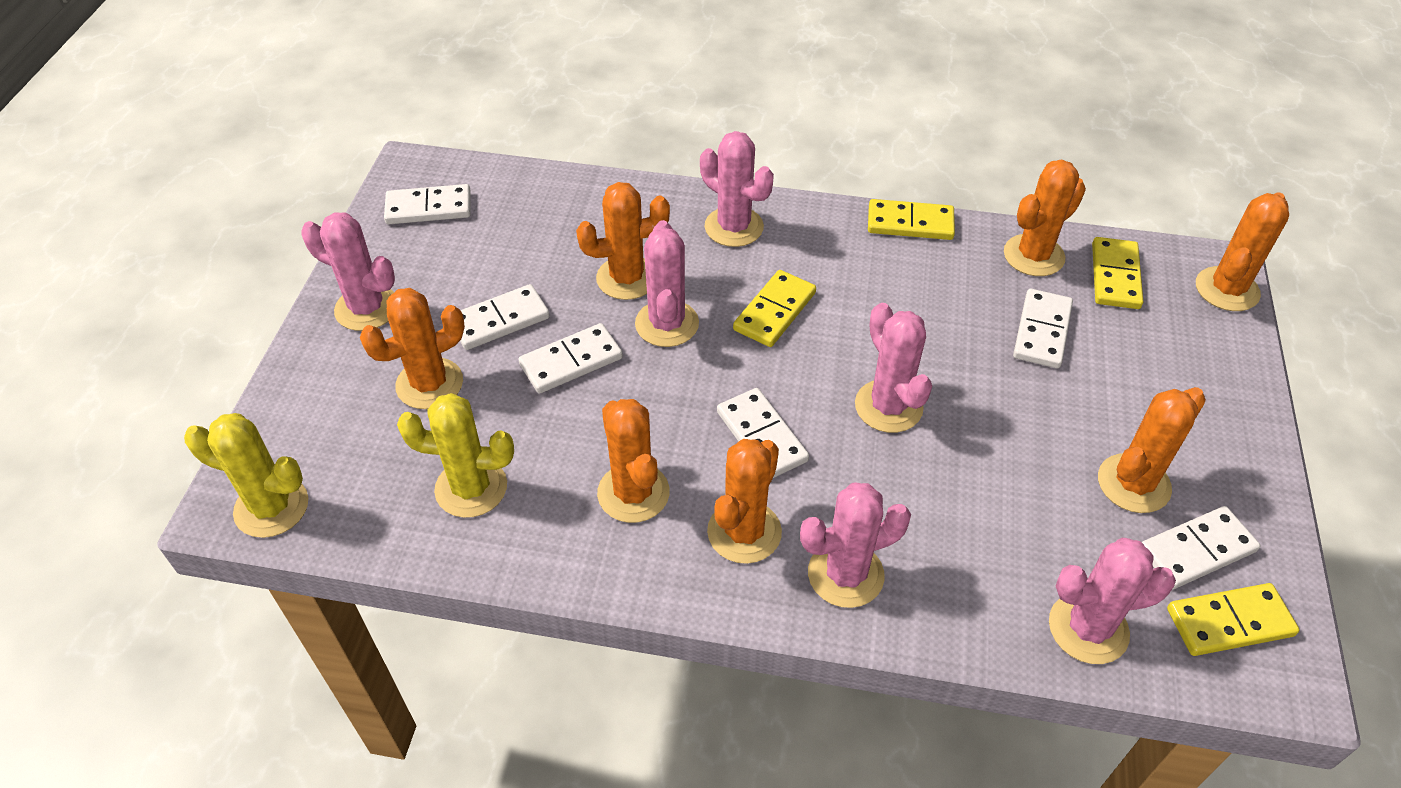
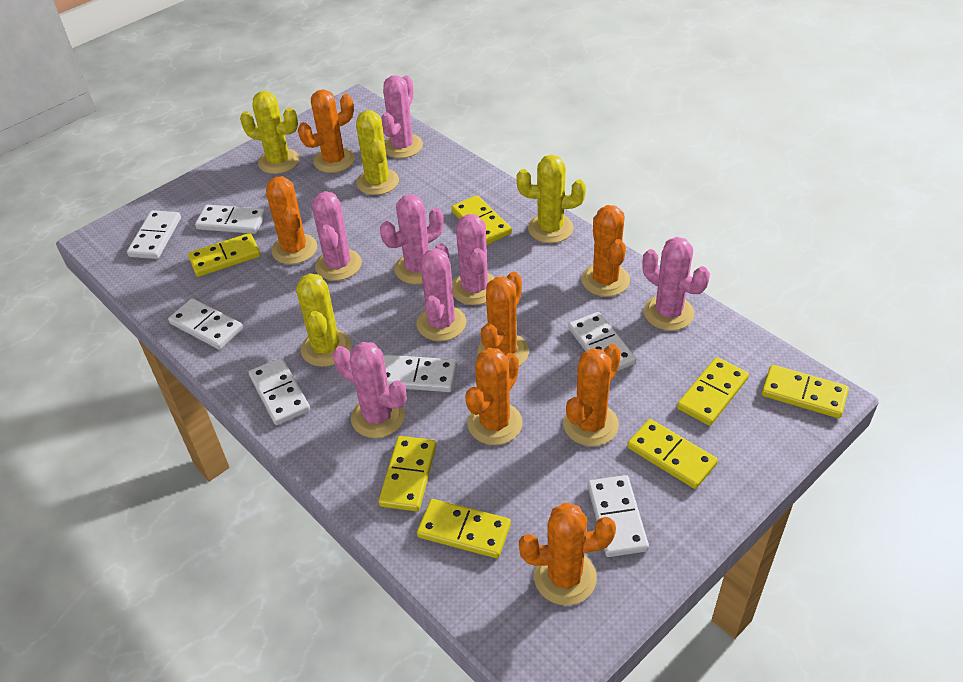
pink cactus: [301,212,395,331] [635,220,699,347] [700,131,774,247] [800,483,911,608] [855,303,932,433] [1049,538,1176,664] = 6 -> [312,191,362,281] [333,342,407,438] [380,194,444,284] [381,75,423,158] [417,243,466,341] [452,214,495,305] [642,237,710,331] = 7
white domino: [384,184,471,224] [460,284,550,350] [519,323,623,394] [717,388,809,478] [1013,289,1073,368] [1142,506,1261,589] = 6 -> [127,210,181,259] [168,298,243,350] [195,205,266,234] [249,358,310,425] [384,355,457,392] [568,312,636,371] [588,475,649,557] = 7
yellow cactus: [184,413,308,538] [397,393,514,518] = 2 -> [240,91,299,174] [296,273,351,367] [356,110,399,195] [517,154,586,243] = 4
yellow domino: [733,270,816,347] [868,199,955,240] [1092,237,1143,309] [1167,583,1299,656] = 4 -> [188,233,261,277] [379,436,436,512] [417,499,511,558] [451,195,512,245] [627,419,718,489] [677,357,749,426] [762,365,849,418] = 7

